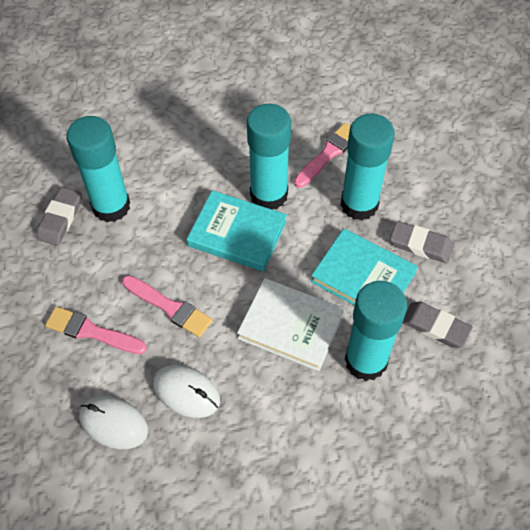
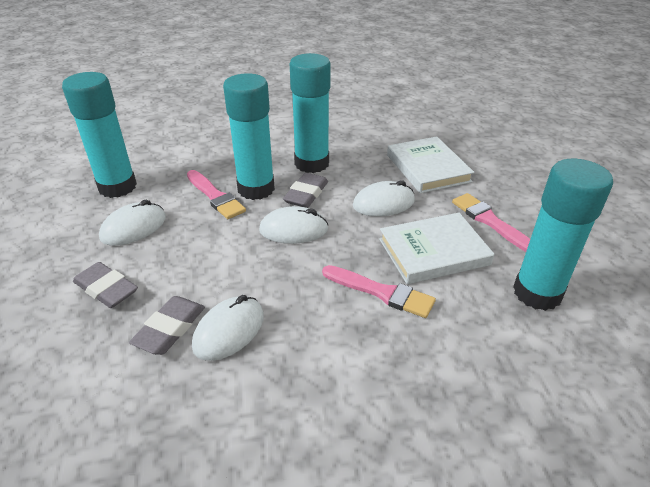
turquoise book: [187,190,287,272] [311,229,418,306] = 2 -> none = 0
white book: [237,278,345,371] = 1 -> [379,213,494,284] [387,136,474,193] = 2
white mouse: [79,396,148,449] [153,365,220,418] = 2 -> [99,200,166,246] [192,295,264,361] [259,206,329,244] [353,180,415,217] = 4

